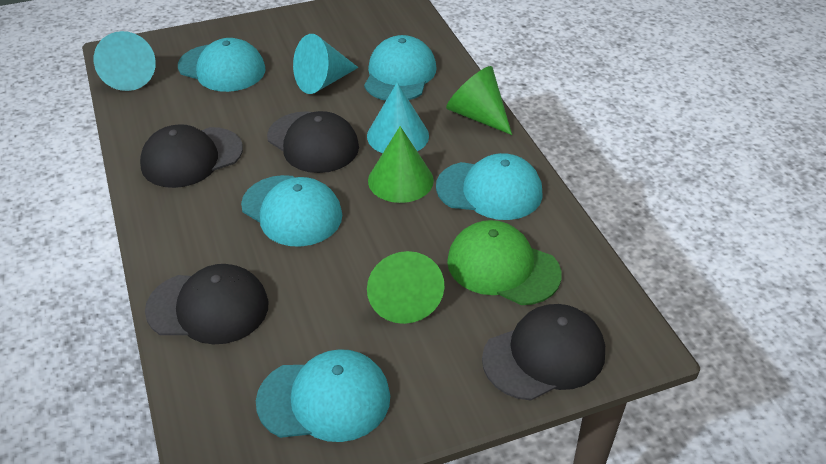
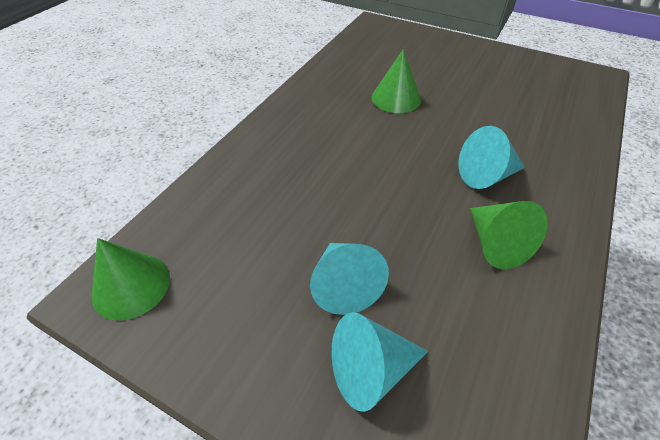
black cap: [140,124,243,188] [145,264,269,344] [267,111,359,173] [482,304,605,400] = 4 -> none = 0
green cap: [447,220,562,305] = 1 -> none = 0
turquoise cap: [178,38,266,92] [241,175,342,247] [256,349,390,442] [364,35,437,101] [436,153,543,220] = 5 -> none = 0

